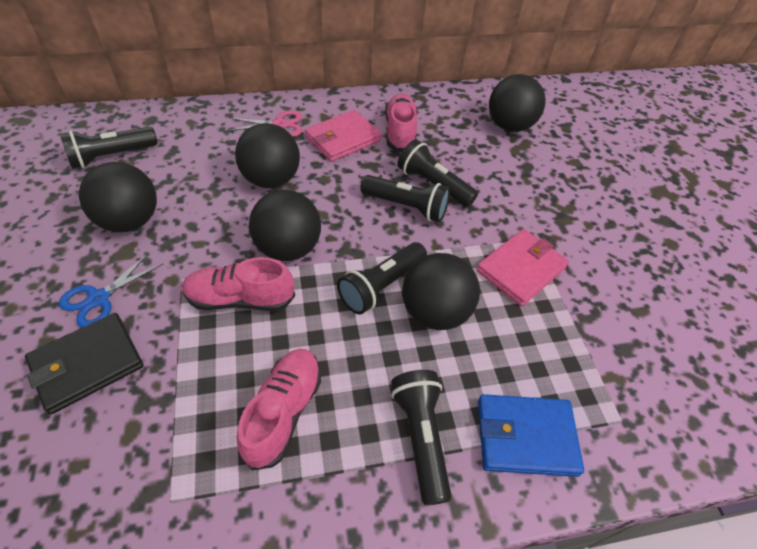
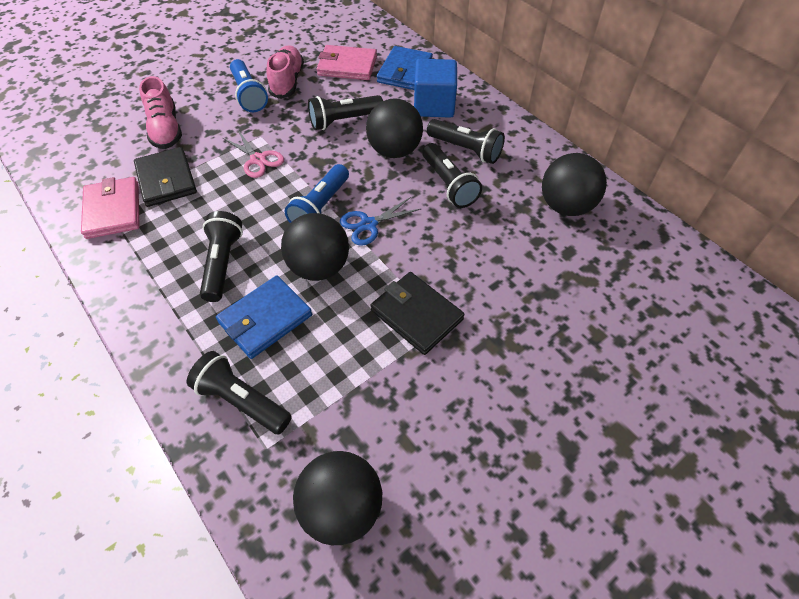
black ball: [79,162,157,232] [235,123,300,188] [249,190,321,261] [402,253,480,330] [489,74,546,132] = 5 -> [281,213,349,281] [293,451,382,545] [366,98,423,158] [542,153,607,216] = 4
black wallet: [25,313,144,414] = 1 -> [134,147,197,207] [370,272,465,355] = 2
blue cube: none = 0 -> [414,59,457,118] = 1
blue flashlight: none = 0 -> [230,59,268,112] [285,164,349,223] = 2
blue wallet: [478,394,584,477] = 1 -> [216,275,312,359] [377,46,433,90] = 2
pink shoe: [182,257,295,311] [237,349,321,470] [385,93,417,152] = 3 -> [139,76,182,149] [267,45,304,99] = 2

